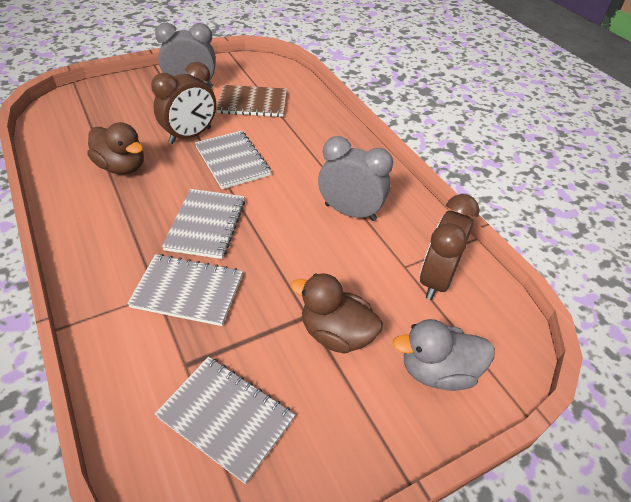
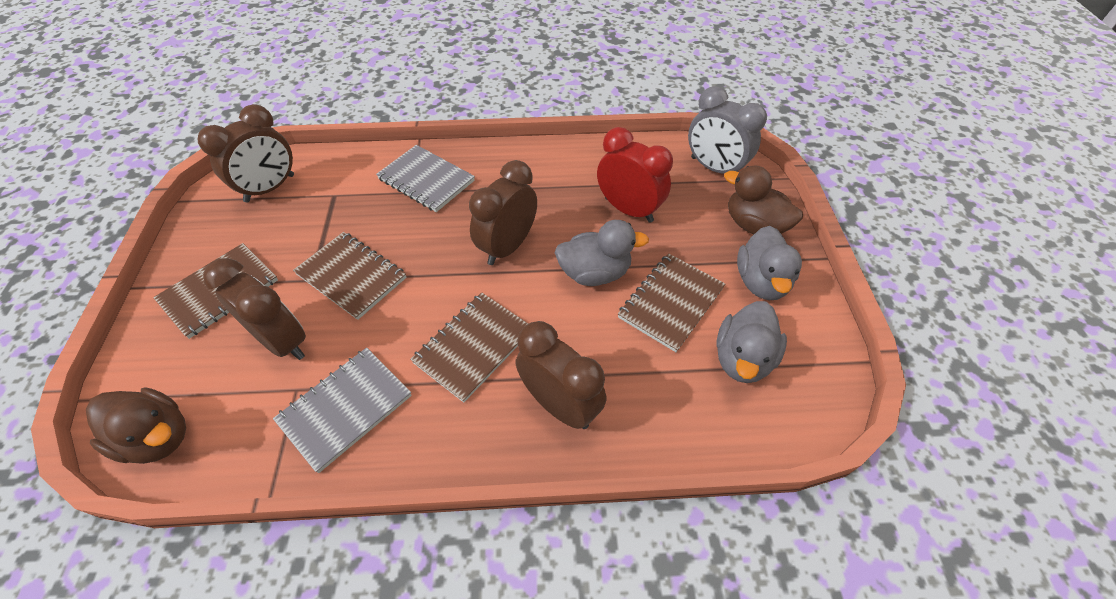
brown clock: [151,62,216,144] [420,194,480,300] = 2 -> [198,104,294,203] [203,258,306,360] [469,160,537,265] [515,321,606,429] = 4
brown notebook: [216,85,287,117] = 1 -> [153,243,278,339] [293,232,406,320] [410,292,528,402] [618,253,725,352] = 4
grey clock: [155,23,216,88] [318,136,393,221] = 2 -> [688,86,767,173] = 1
grey duck: [393,319,495,391] = 1 -> [555,220,649,286] [716,301,787,383] [737,226,802,300] = 3
grey notebook: [127,254,243,326] [155,357,295,484] [162,189,245,259] [195,131,271,189] = 4 -> [273,348,412,473] [376,145,475,212] = 2
red clock: none = 0 -> [597,127,673,223] = 1

